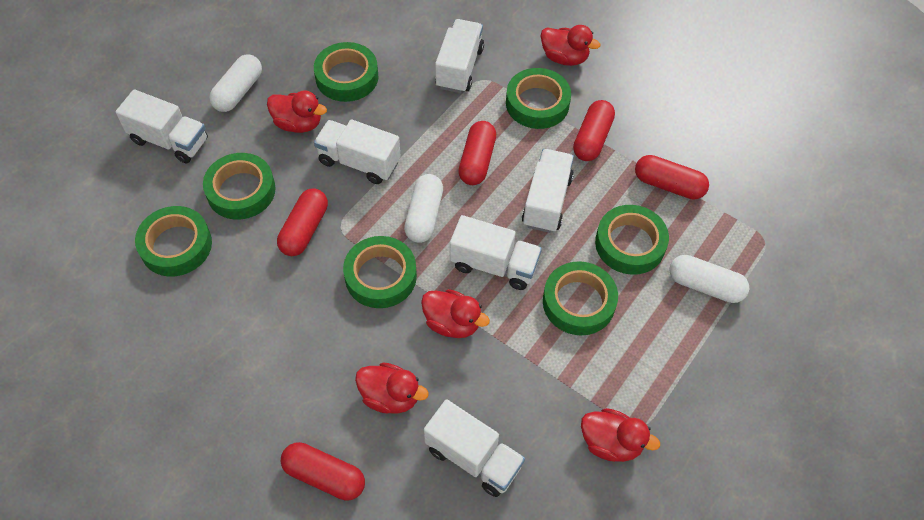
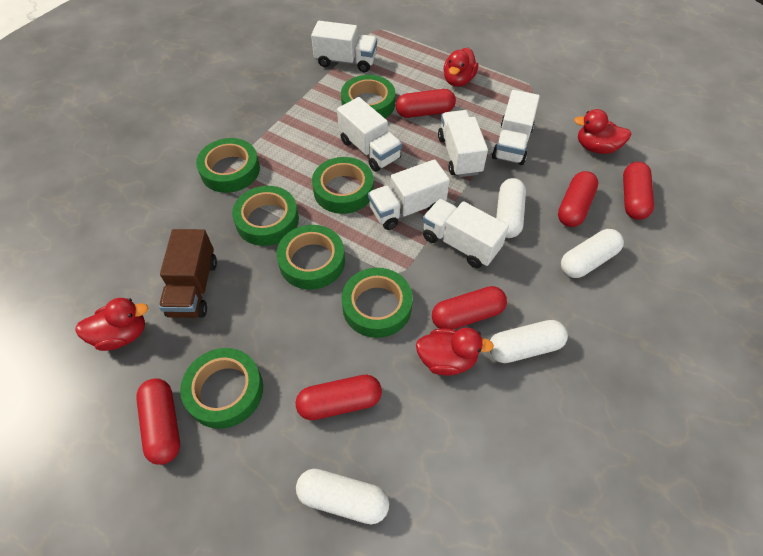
brown truck: none = 0 -> [159,229,217,318] = 1
red capsule: [277,188,328,256] [281,442,365,501] [458,121,496,185] [573,100,615,161] [635,155,709,200] = 5 -> [136,378,180,465] [296,375,382,420] [396,89,456,118] [432,286,507,330] [558,171,598,227] [623,162,654,220] = 6
red duck: [267,90,327,133] [355,362,429,414] [421,289,490,338] [540,25,600,66] [581,408,660,462] = 5 -> [75,298,148,351] [416,328,494,375] [443,48,478,87] [574,109,631,154] = 4
white capsule: [209,54,262,112] [404,174,443,243] [669,255,749,303] = 3 -> [296,469,389,524] [489,320,568,363] [496,178,526,238] [561,229,624,278] = 4

